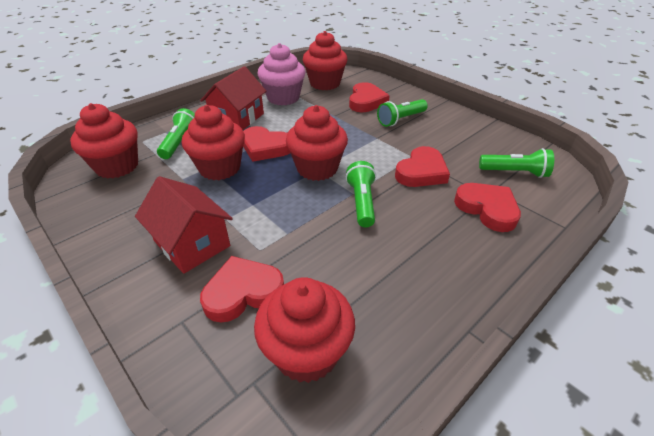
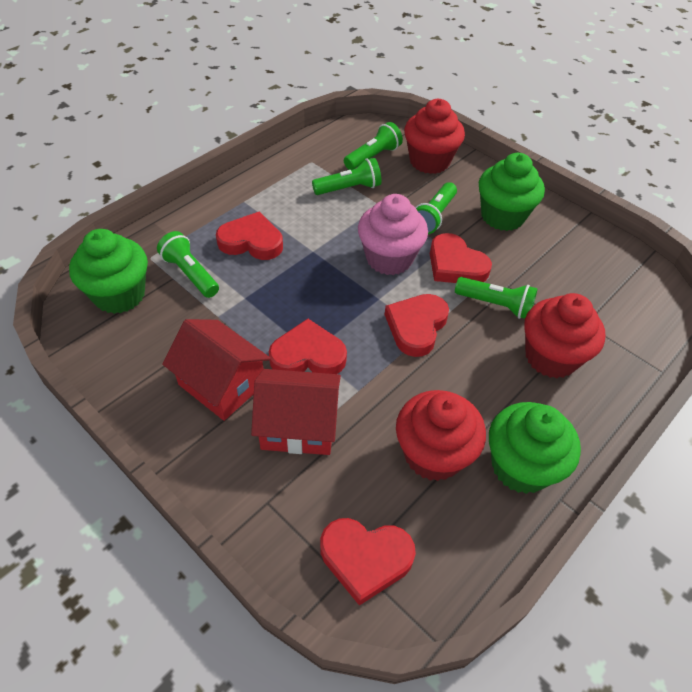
green cupcake: none = 0 -> [69,229,148,314] [479,153,545,231] [489,402,581,494] = 3
green flashlight: [157,108,195,159] [346,161,376,227] [377,99,428,127] [479,148,554,178] = 4 -> [157,231,219,298] [312,158,382,195] [344,122,403,170] [415,182,457,234] [455,277,538,319] = 5
red cupcake: [70,103,138,179] [182,105,245,180] [254,277,355,383] [286,105,348,181] [303,31,347,90] = 5 -> [396,390,486,481] [404,99,465,174] [524,293,606,378] = 3

